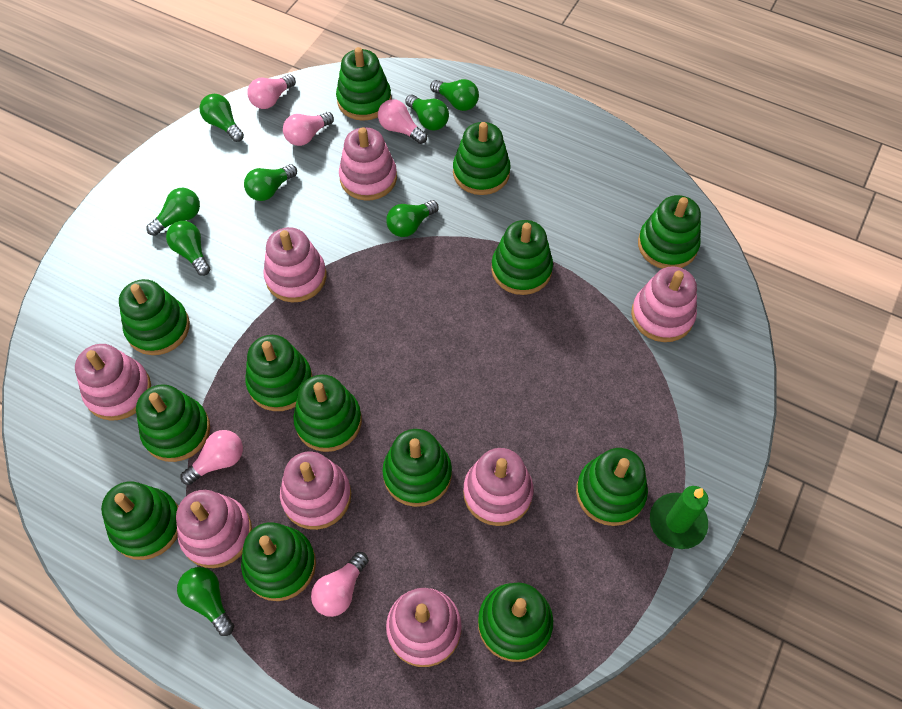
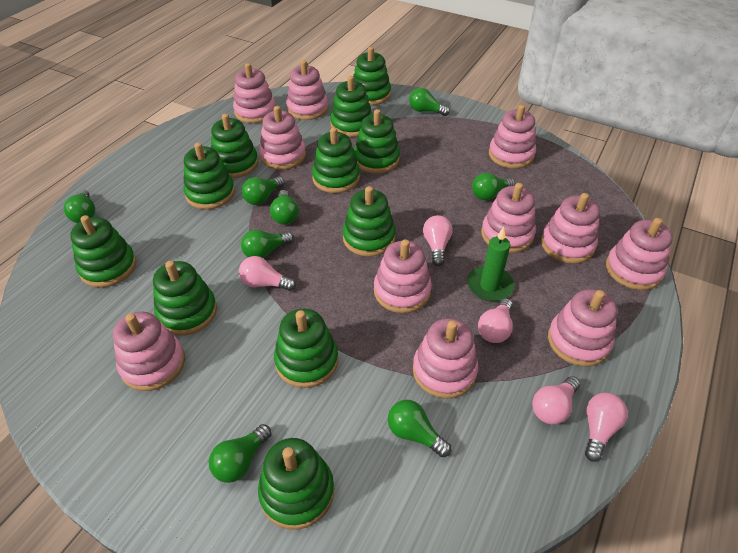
green stacking toy: [101,481,178,560] [119,279,190,355] [136,384,210,462] [241,522,316,601] [245,335,313,411] [293,375,362,452] [336,47,391,121] [382,429,452,507] [453,122,511,195] [478,582,553,662] [491,220,553,295] [576,448,648,526] [638,195,701,269] = 13 -> [70,215,136,288] [153,261,217,336] [183,142,235,209] [211,114,258,178] [258,438,334,530] [274,309,339,388] [312,127,360,193] [330,76,372,137] [343,186,396,257] [353,47,391,105] [354,109,400,173] = 11
pink stacking toy: [75,344,151,421] [176,490,252,568] [263,227,327,303] [280,451,351,530] [339,127,397,201] [386,588,462,667] [463,448,533,526] [631,266,697,342] = 8 -> [113,312,185,391] [233,63,276,123] [259,106,306,170] [286,60,328,120] [374,239,432,313] [413,318,478,399] [481,183,536,253] [489,105,536,169] [541,193,600,264] [548,289,617,366] [606,218,673,290] = 11

